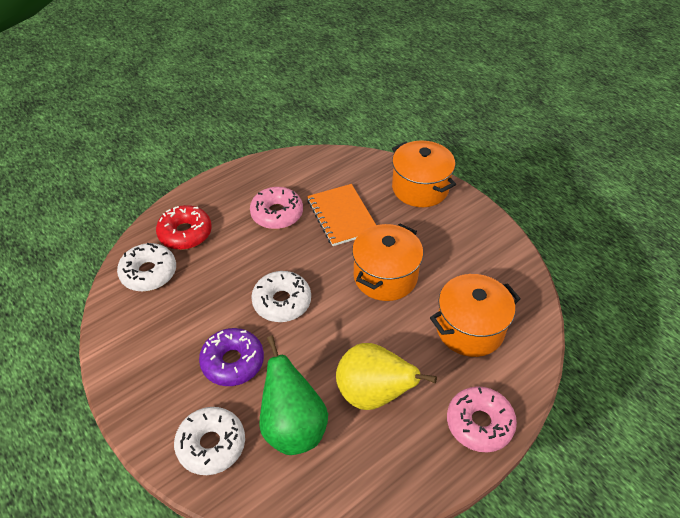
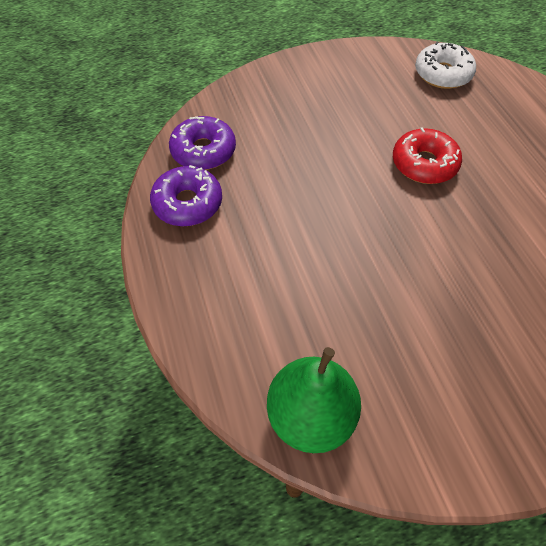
orange notebook: [307,184,376,246] = 1 -> none = 0
orange pot: [352,223,423,301] [392,140,456,207] [430,274,521,357] = 3 -> none = 0
pink donut: [250,187,303,229] [447,386,517,452] = 2 -> none = 0
purple donut: [199,328,264,386] = 1 -> [150,165,222,226] [169,116,236,170] = 2
white donut: [117,243,176,292] [174,407,245,475] [251,271,311,322] = 3 -> [415,42,476,89] = 1
yellow pear: [336,343,437,410] = 1 -> none = 0

